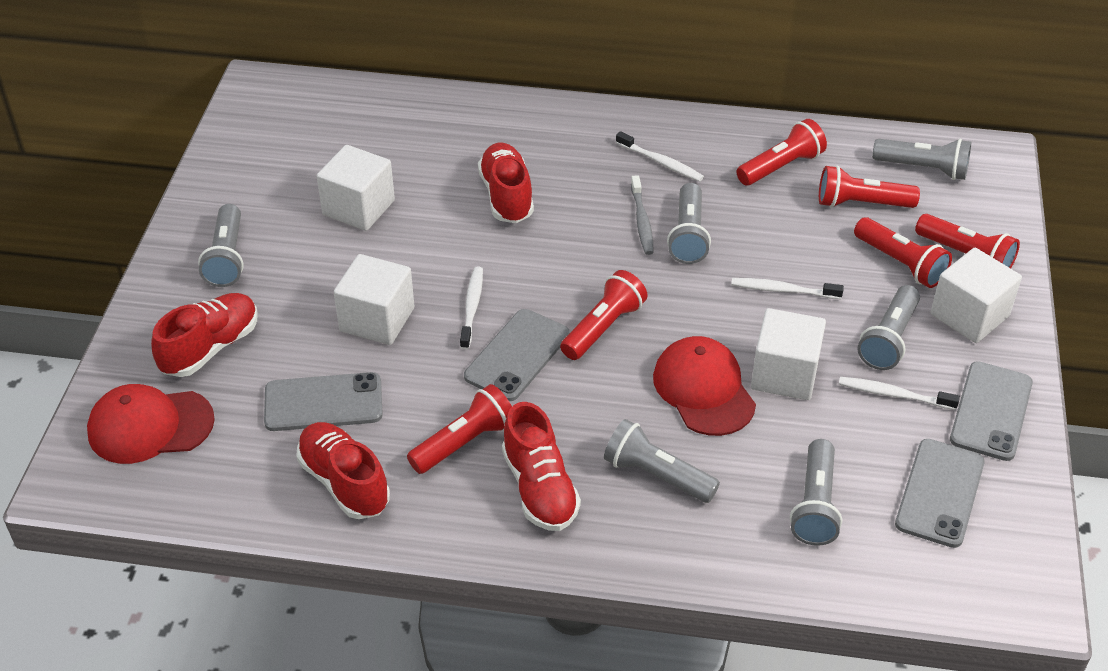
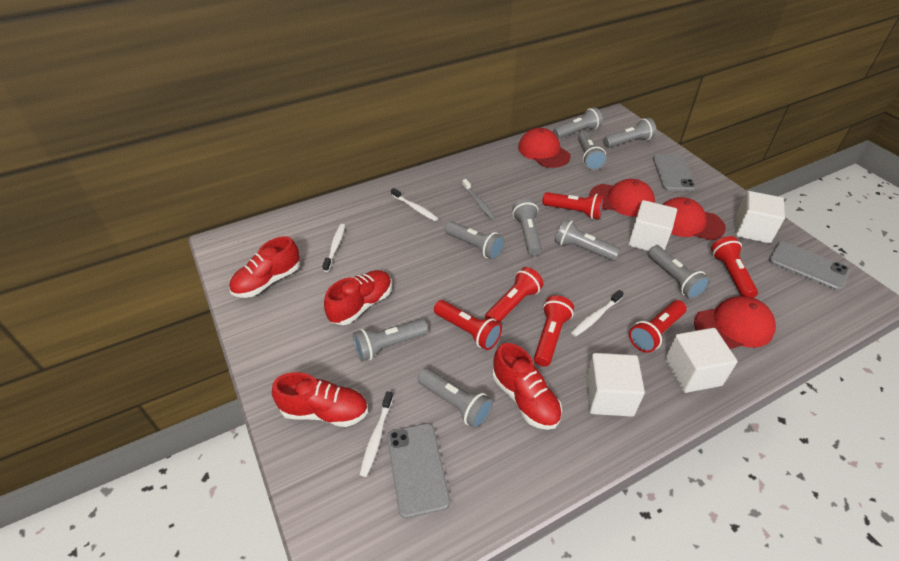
grey flashlight: [198,204,244,287] [604,419,720,503] [667,183,711,264] [790,439,842,546] [858,285,920,370] [872,139,971,180] = 6 -> [353,319,428,361] [417,368,493,429] [445,221,505,260] [512,199,542,256] [553,107,603,139] [555,219,621,261] [578,131,607,170] [603,118,656,148] [648,246,710,299] = 9
grey phone: [264,372,383,431] [464,309,569,401] [895,439,985,548] [950,361,1033,461] = 4 -> [387,423,450,519] [653,154,696,191] [769,241,850,291] = 3
red cap: [87,384,215,464] [653,336,756,436] = 2 -> [518,128,571,168] [589,179,655,217] [663,197,726,240] [694,296,776,349] = 4

